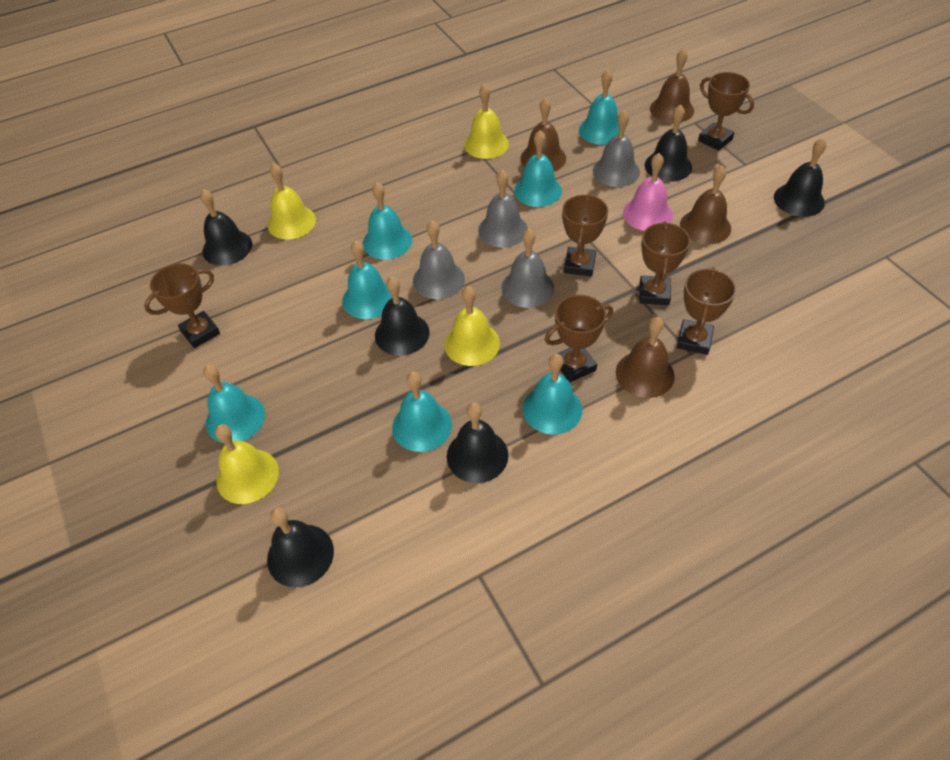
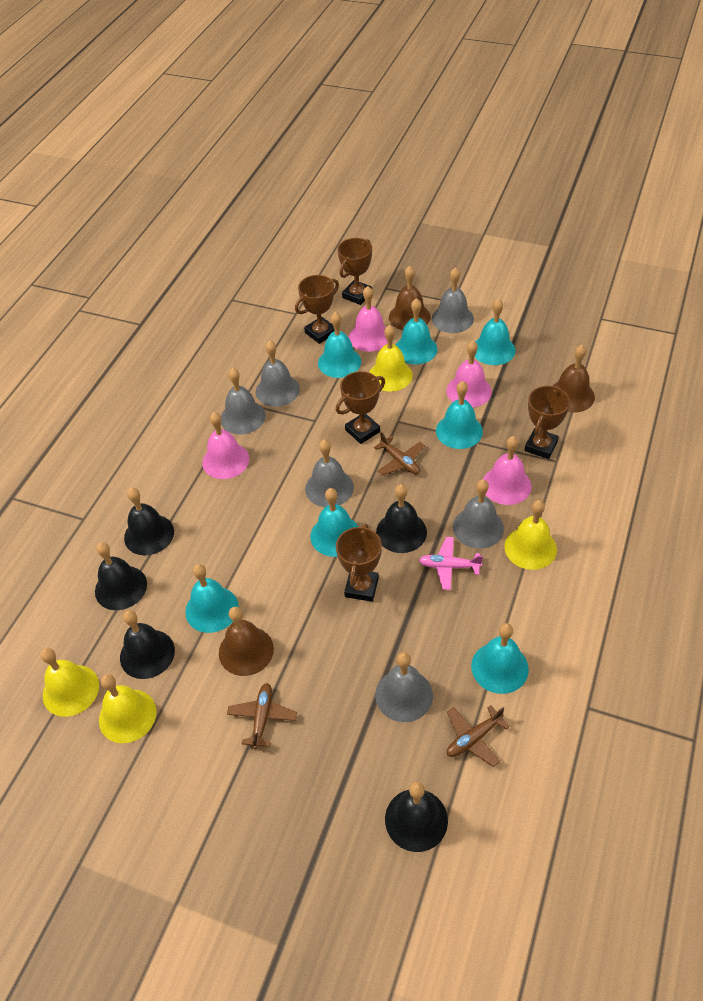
black bell: [200,189,252,266] [267,507,334,587] [375,276,430,356] [447,402,509,483] [645,105,692,182] [774,138,826,217] = 6 -> [95,542,147,610] [120,610,175,679] [124,488,174,556] [376,484,427,553] [385,782,448,852] = 5
brown bell: [520,97,566,171] [616,317,675,398] [650,48,694,123] [680,165,731,244] = 4 -> [219,607,274,676] [389,266,431,330] [552,345,595,413] = 3
brown plane: none = 0 -> [227,683,297,749] [374,432,425,475] [447,705,510,767] = 3
brown trophy: [144,263,220,348] [545,295,613,382] [562,194,608,276] [639,221,690,305] [677,267,736,355] [698,72,754,151] = 6 -> [295,275,339,344] [336,371,385,444] [336,524,382,602] [337,238,372,305] [524,386,570,459] = 5
grey bell: [413,221,465,299] [478,170,528,248] [501,228,554,308] [593,110,640,187] = 4 -> [221,368,266,434] [256,340,300,407] [305,440,354,507] [375,652,433,722] [432,268,474,333] [453,479,504,549] = 6
pink bell: [623,153,673,231] = 1 -> [202,412,249,479] [349,286,387,352] [446,341,492,408] [483,436,531,505] = 4
pink plane: none = 0 -> [419,537,483,590] = 1

